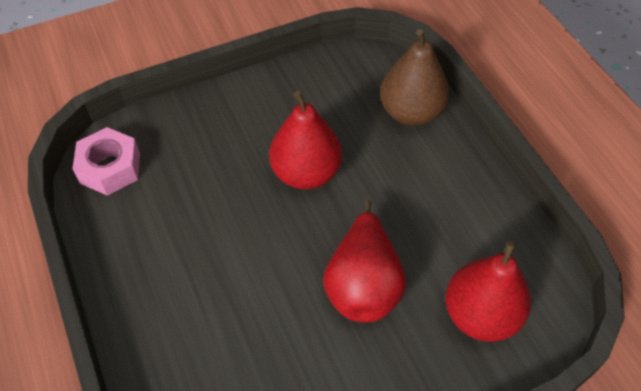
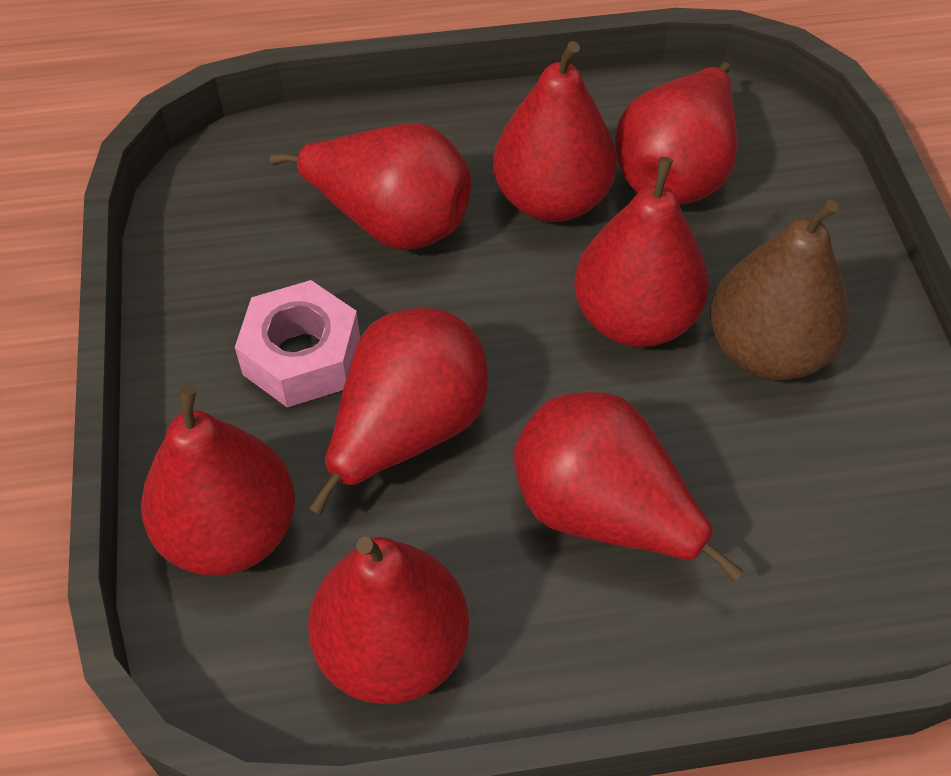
red pear: [269,91,342,190] [323,200,406,323] [445,241,531,342] = 3 -> [141,385,295,576] [270,123,471,250] [308,536,469,704] [309,308,488,515] [493,41,617,222] [514,392,743,581] [574,157,709,347] [615,62,737,205] = 8

